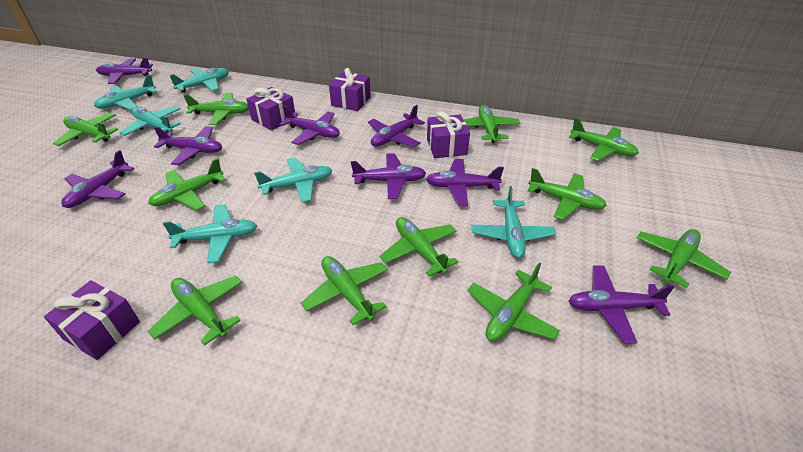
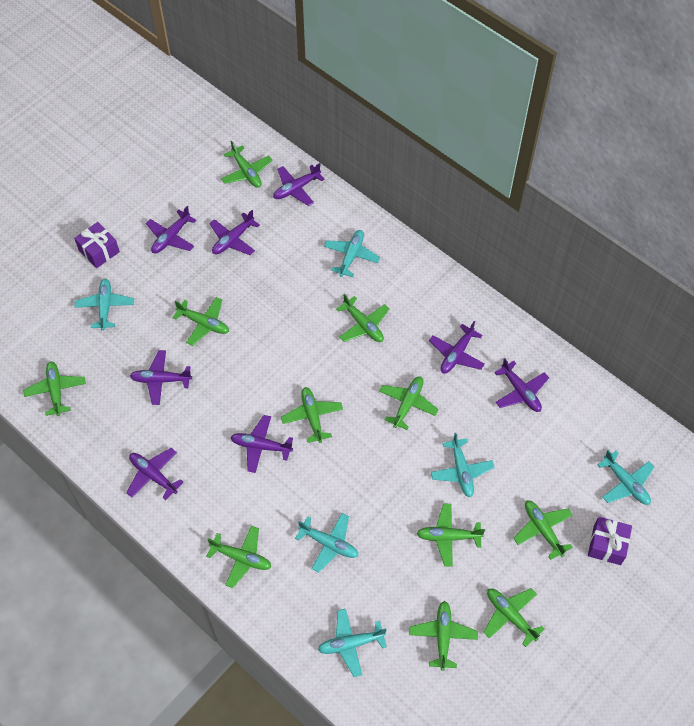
purple gift: [44,280,140,360] [247,87,295,130] [329,68,371,111] [427,111,470,158] = 4 -> [74,222,120,268] [588,517,632,565] = 2

